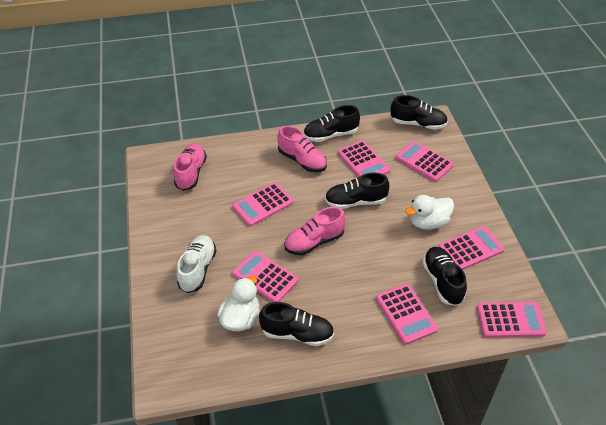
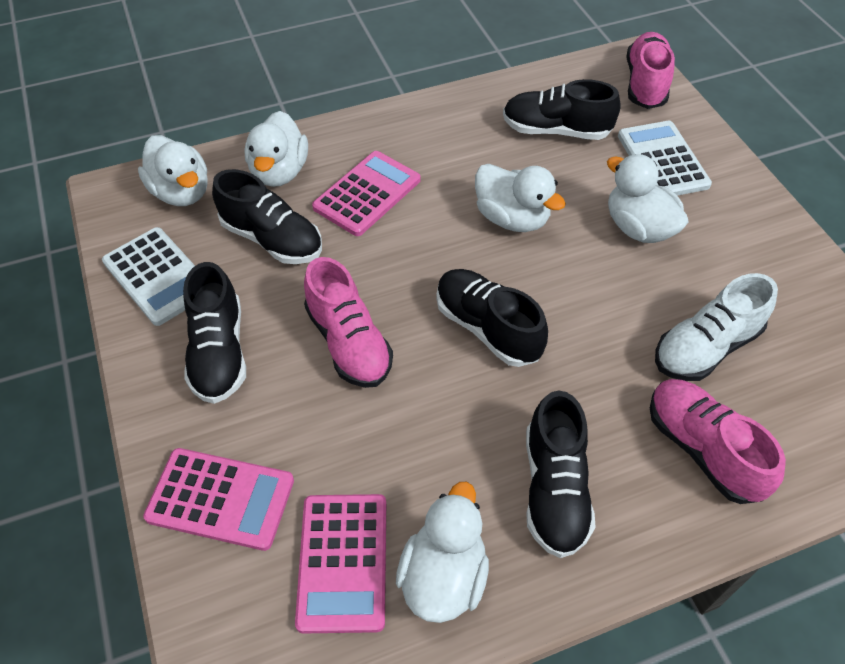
pink calculator: [232,182,294,226] [232,251,299,302] [338,141,390,177] [376,284,438,345] [396,141,454,182] [438,226,505,270] [477,302,547,338] = 7 -> [143,448,294,551] [295,494,386,633] [312,151,420,236] = 3
white calculator: none = 0 -> [102,227,195,326] [618,121,712,196] = 2
white duck: [217,276,260,332] [405,195,454,230] = 2 -> [138,135,208,206] [244,111,308,187] [396,482,489,623] [475,164,566,232] [607,154,689,243] = 5

